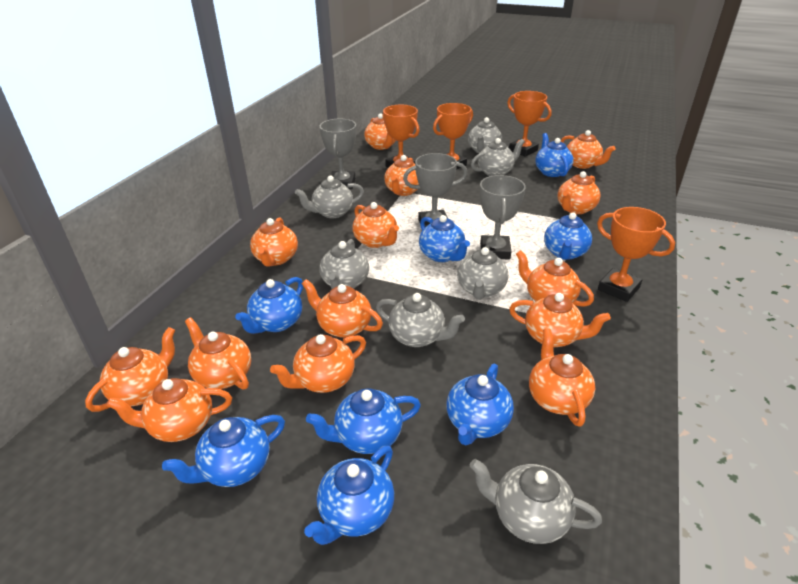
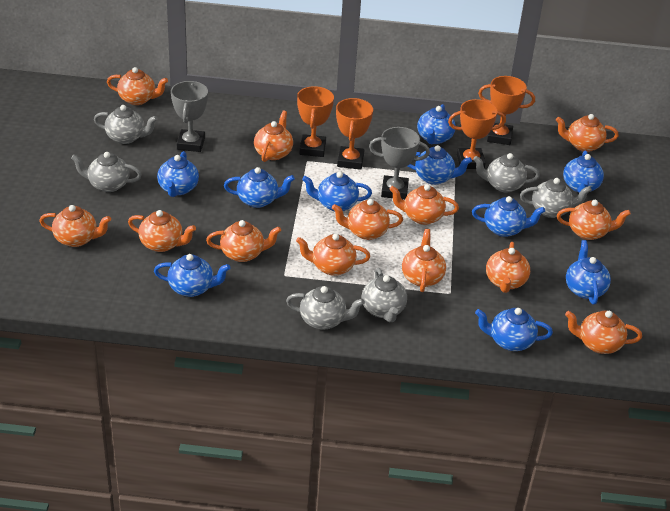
blue teapot: [162,415,285,487] [235,277,303,334] [304,446,394,545] [306,388,421,454] [419,215,470,262] [446,364,514,445] [535,133,573,177] [544,212,592,260] = 8 -> [154,254,230,297] [157,151,199,197] [224,167,295,208] [302,171,372,212] [408,145,472,185] [417,104,456,144] [472,196,545,237] [475,308,553,351] [563,151,604,193] [566,240,611,304] = 10
grey teapot: [295,175,364,218] [319,239,369,289] [376,293,465,347] [457,245,508,300] [468,117,502,153] [470,459,602,544] [471,138,525,176] = 7 -> [71,152,142,192] [94,105,158,144] [286,286,365,330] [362,268,407,322] [473,153,540,193] [520,178,592,218] = 6
grey trophy: [320,119,356,189] [403,153,468,227] [480,175,526,260] = 3 -> [171,81,208,152] [369,127,430,200] = 2
orange teapot: [85,327,175,412] [106,378,232,442] [185,317,251,390] [250,217,298,266] [270,334,366,393] [302,279,383,338] [353,202,399,248] [364,113,396,150] [384,155,419,196] [509,293,611,347] [516,250,594,307] [529,329,595,427] [557,171,601,214] [561,130,616,169] = 14 -> [39,205,111,247] [107,67,168,105] [128,210,196,252] [206,220,281,262] [254,110,293,162] [296,234,370,276] [332,199,403,240] [389,184,459,225] [402,229,446,292] [486,242,530,293] [556,114,619,152] [557,200,631,240] [565,310,642,354] = 13

